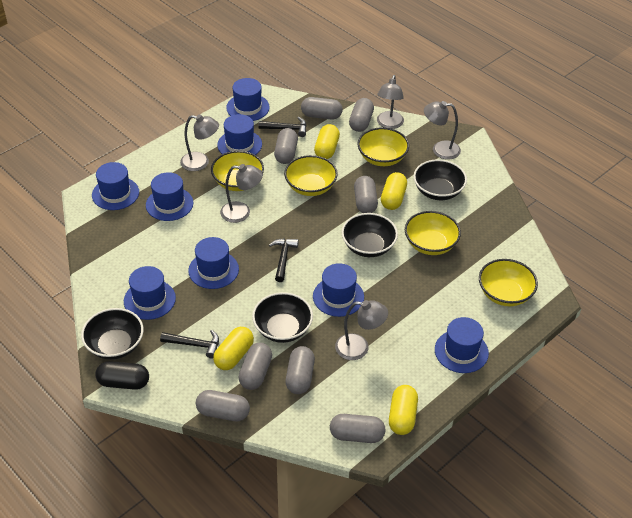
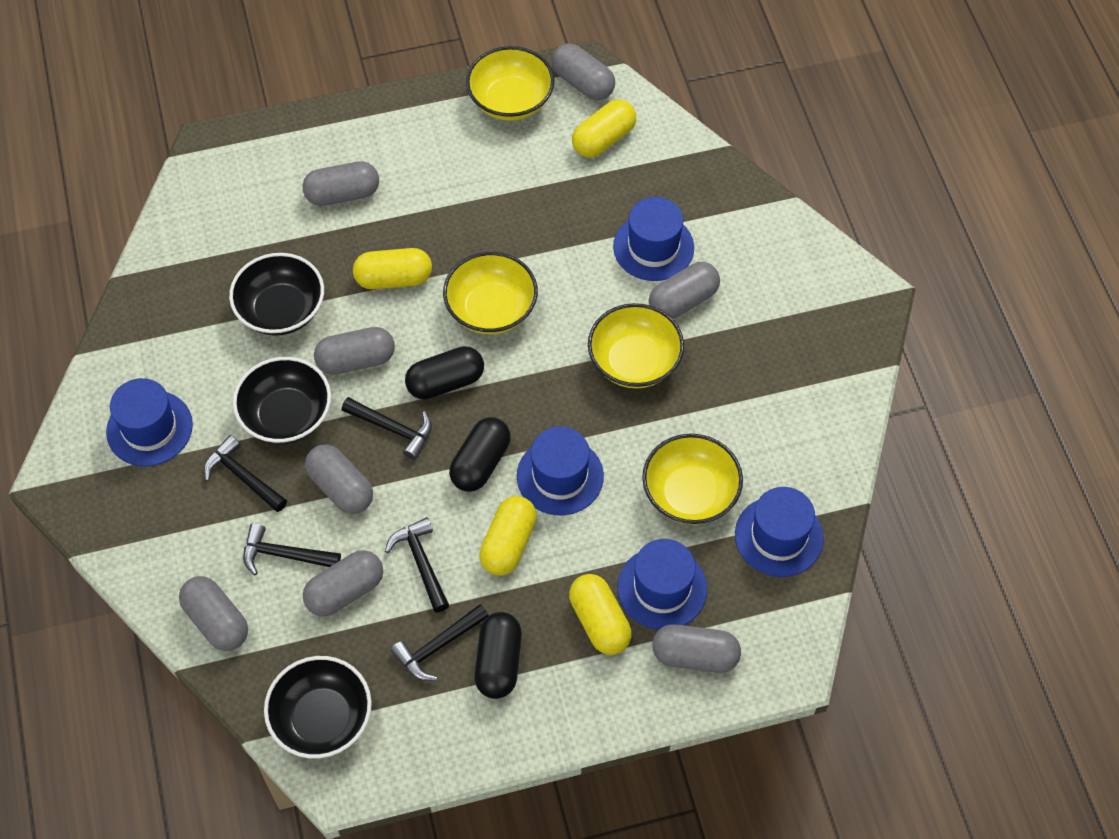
black bowl: [81,308,144,360] [252,292,313,343] [342,213,398,257] [414,159,467,200] = 4 -> [229,253,324,336] [233,357,331,444] [264,656,372,759] = 3
black capsule: [95,361,149,390] = 1 -> [405,346,484,400] [449,417,511,492] [475,612,522,699] = 3
black hammer: [160,330,219,359] [259,117,307,137] [269,238,299,282] = 3 -> [204,435,287,512] [243,523,341,575] [342,397,432,460] [385,517,449,612] [391,604,489,681] = 5
blue hat: [92,162,139,210] [124,266,176,320] [146,172,193,221] [188,237,239,289] [217,114,262,155] [226,78,270,121] [313,263,364,317] [435,317,489,373] = 8 -> [106,378,193,466] [517,426,604,515] [613,197,694,281] [617,539,707,630] [735,487,824,577] = 5
grey lamp: [180,114,219,171] [220,164,263,223] [335,300,388,360] [377,75,404,129] [424,101,461,160] = 5 -> none = 0
yellow bowl: [211,151,264,191] [284,155,338,196] [358,127,409,166] [405,211,461,255] [479,259,538,306] = 5 -> [443,252,538,334] [466,46,554,121] [588,303,684,388] [642,434,743,525] = 4

